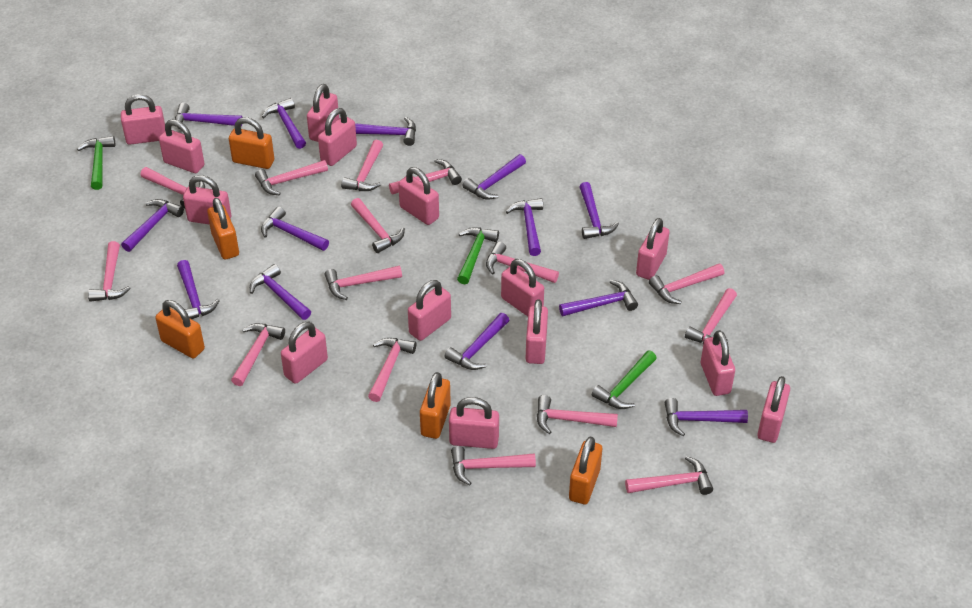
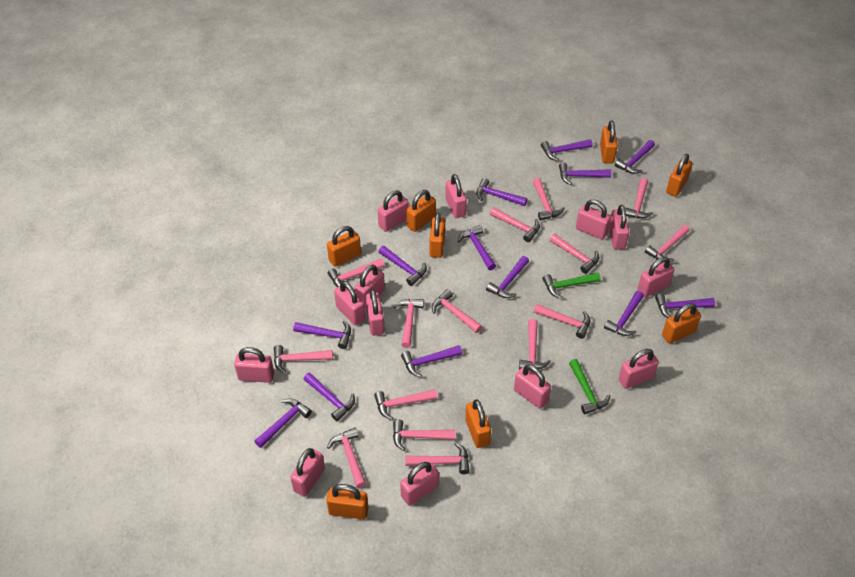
green hammer: [77,136,115,190] [457,227,499,284] [592,350,657,409] = 3 -> [543,273,601,299] [569,359,610,414] = 2
orange padlock: [155,300,205,358] [207,198,239,259] [229,117,274,169] [420,372,451,439] [569,436,602,504] = 5 -> [326,484,369,519] [327,226,361,267] [406,190,436,232] [429,213,445,258] [465,399,491,448] [600,121,618,163] [662,303,701,344] [666,154,692,197] = 8
pink padlock: [121,94,165,145] [159,119,205,173] [183,175,231,225] [281,321,328,384] [307,84,339,142] [318,108,357,166] [398,167,439,225] [408,280,451,341] [449,397,499,449] [501,259,544,316] [526,299,548,364] [636,218,670,280] [701,330,735,396] [757,376,790,443] = 14 -> [234,347,274,383] [290,448,325,497] [334,281,365,325] [354,265,385,309] [365,289,385,336] [378,190,409,232] [400,462,439,506] [445,174,467,218] [514,365,551,409] [576,200,611,240] [609,205,629,249] [618,349,659,389] [638,257,674,297] = 13

